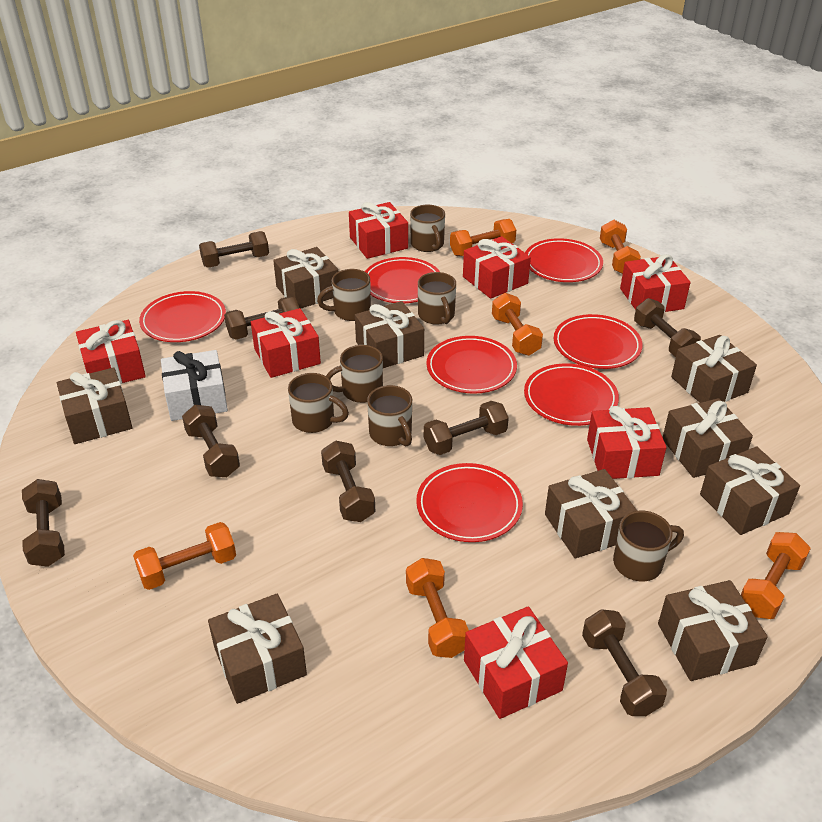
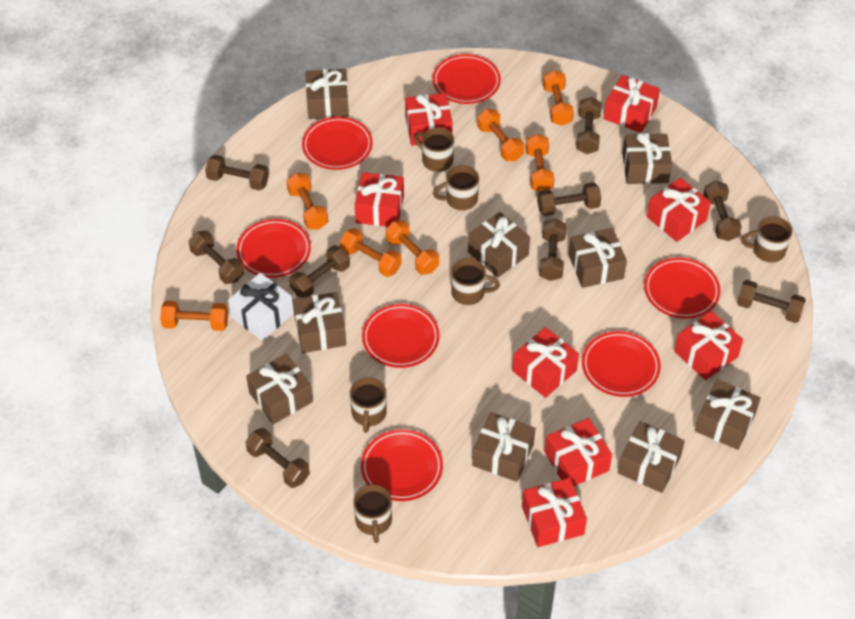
brown dumbbell: [22,479,65,567] [182,405,240,477] [199,231,269,268] [224,297,299,339] [321,440,375,522] [424,401,509,455] [582,609,667,716] [634,298,701,357] = 8 -> [189,230,244,284] [205,155,269,191] [245,428,310,488] [289,245,350,298] [537,182,601,216] [539,219,567,281] [576,97,602,154] [703,181,742,241] [737,280,806,323] = 9
brown mug: [288,373,349,433] [317,269,371,321] [326,345,383,403] [367,385,412,446] [410,205,445,252] [418,272,456,325] [613,511,684,581] = 7 -> [350,377,387,433] [353,484,392,543] [414,127,454,172] [433,165,479,210] [451,258,500,305] [741,216,792,263] = 6
orange dumbbell: [133,522,236,590] [406,558,469,658] [450,219,516,256] [492,293,543,356] [600,220,641,274] [741,532,811,619] = 6 -> [160,301,228,331] [287,173,328,230] [340,228,402,277] [385,220,439,275] [477,109,524,161] [526,134,554,191] [543,70,574,126] = 7
red gift: [76,320,146,384] [251,308,321,378] [349,202,408,259] [463,236,531,299] [464,606,568,719] [587,406,667,479] [620,254,691,312] = 7 -> [355,172,404,227] [405,93,453,146] [512,327,579,398] [522,478,587,547] [545,418,612,486] [604,75,660,133] [647,178,711,242] [674,311,743,380] = 8

